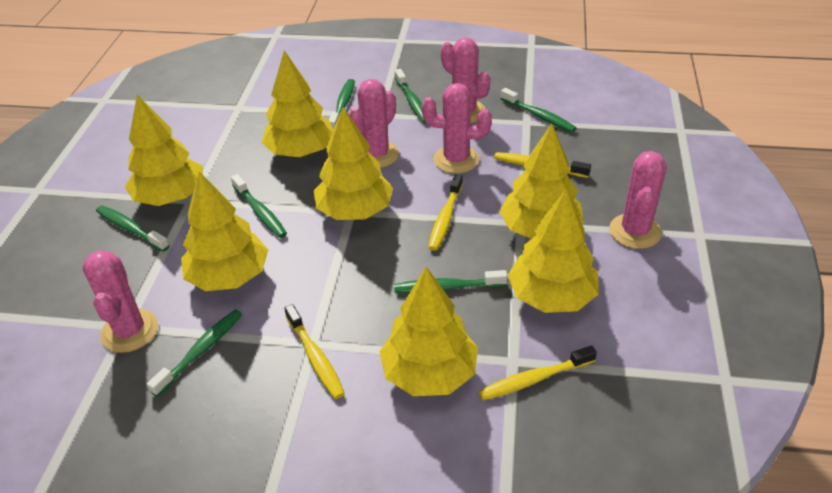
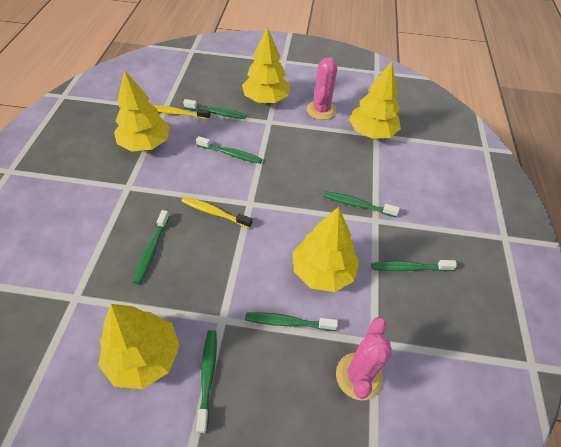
pink cactus: [82,250,158,353] [349,79,399,168] [422,83,492,174] [441,37,490,123] [609,151,667,249] = 5 -> [307,57,337,120] [336,317,392,400] = 2
yellow toothbrush: [284,304,345,399] [428,174,463,251] [478,345,597,400] [494,152,591,178] = 4 -> [153,105,210,120] [181,196,252,228] = 2
yellow tree: [125,94,203,206] [181,171,268,291] [261,50,333,157] [314,107,393,220] [380,267,478,396] [500,123,584,239] [508,189,599,313] = 7 -> [98,304,180,389] [114,70,170,152] [242,27,290,103] [293,207,360,292] [349,61,401,139] = 5

